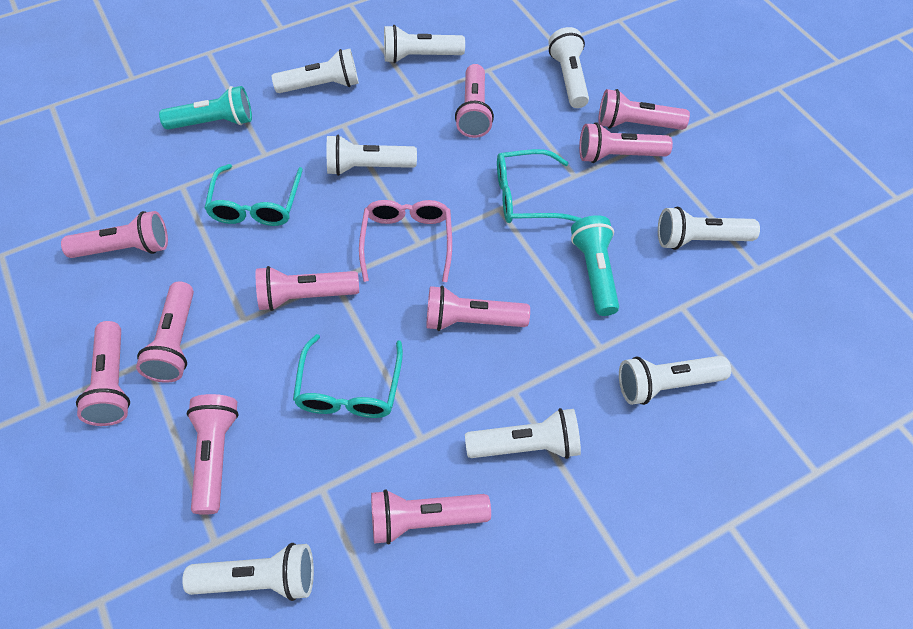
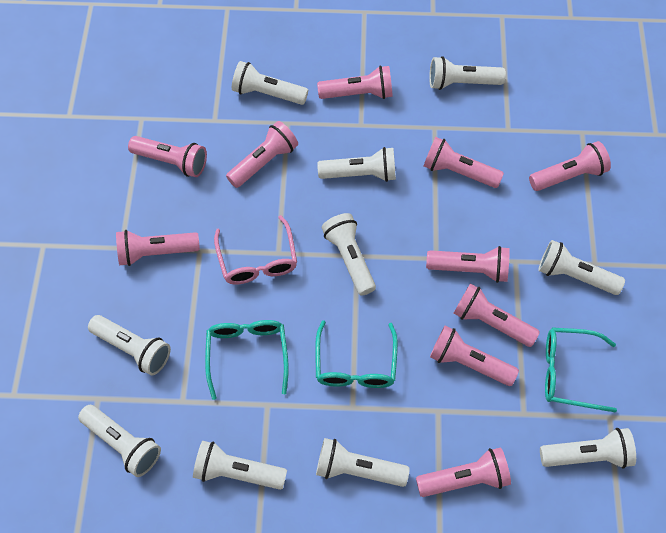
turquoise flashlight: [159,86,252,130] [571,215,619,316] = 2 -> none = 0
white flashlight: [182,543,314,601] [272,49,359,93] [327,135,417,176] [384,25,465,63] [465,408,581,459] [549,27,589,108] [619,356,731,405] [658,207,760,250] = 8 -> [78,405,161,477] [88,315,171,375] [193,441,287,490] [232,61,308,105] [316,438,410,487] [317,147,396,182] [322,213,376,296] [429,56,506,90] [538,240,625,295] [540,428,636,469] = 10

